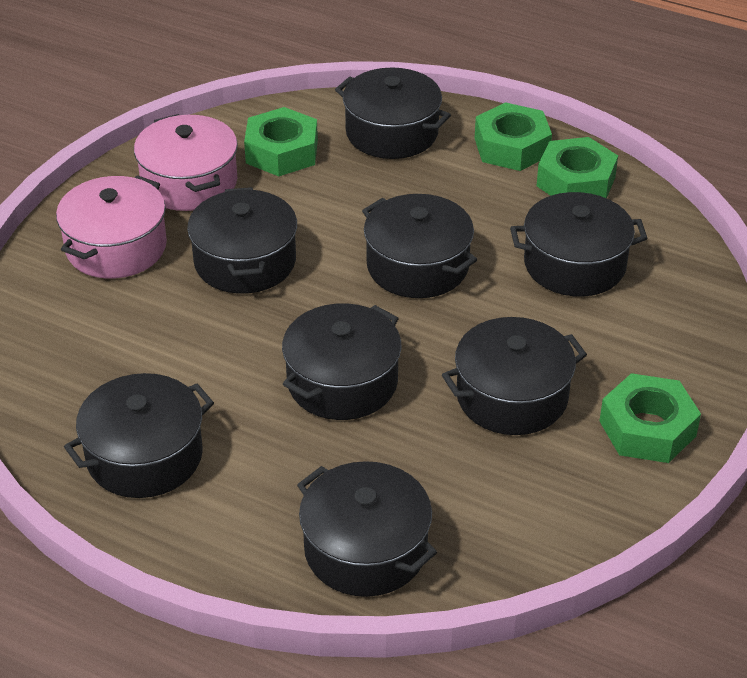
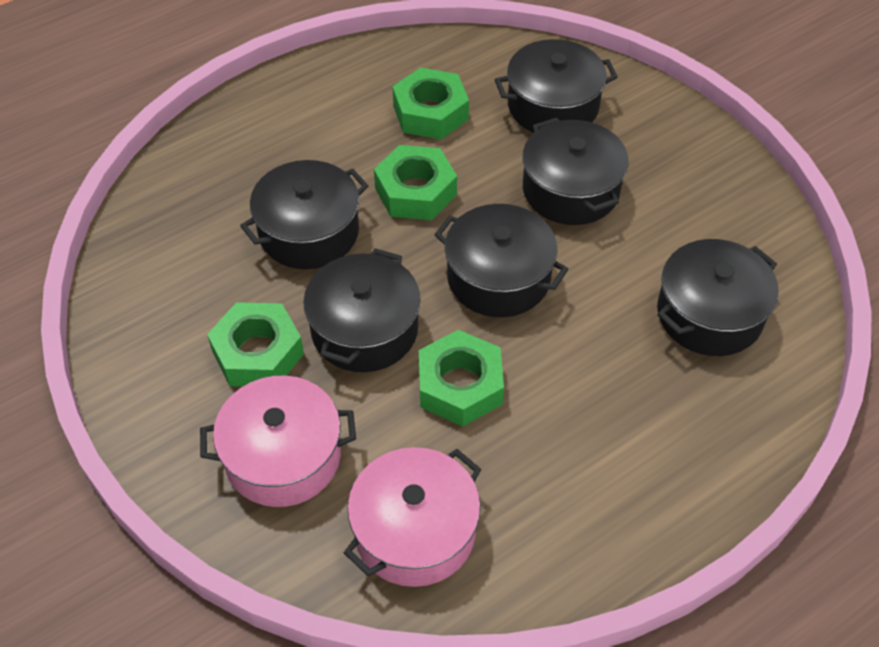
black pot: [64,373,214,498] [187,187,297,294] [282,303,402,420] [297,461,437,597] [335,68,451,159] [362,194,477,298] [442,317,587,435] [510,192,648,297] = 8 -> [240,160,369,269] [303,248,421,372] [434,204,568,317] [495,39,618,133] [522,117,629,225] [657,239,779,356] = 6

